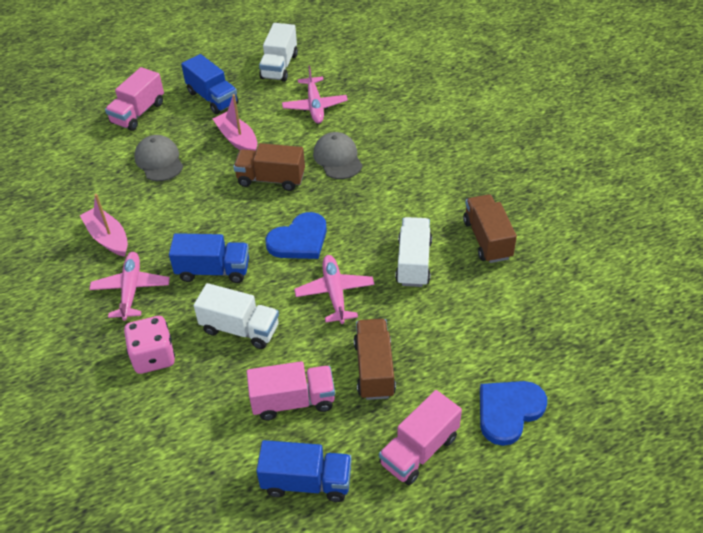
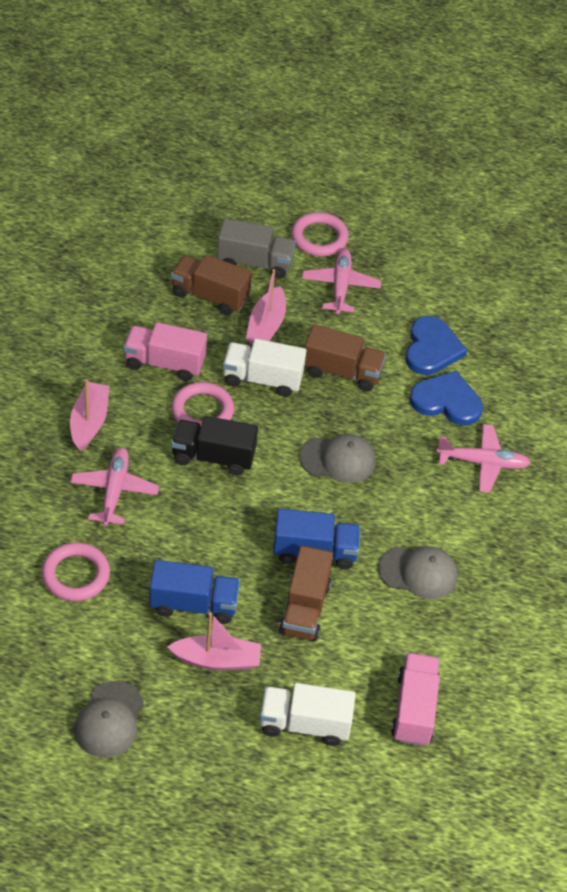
black truck: none = 0 -> [171,416,258,475] = 1
blue truck: [169,233,249,283] [181,54,239,114] [256,440,352,502] = 3 -> [149,560,240,624] [273,509,360,570] = 2
grey cap: [134,135,183,181] [313,132,363,179] = 2 -> [74,681,144,758] [299,434,376,483] [378,546,458,599] = 3
grey truck: none = 0 -> [217,218,295,279] = 1
pink boat: [80,194,128,257] [213,94,257,151] = 2 -> [70,379,110,451] [167,612,261,670] [246,269,286,345] = 3
pink dice: [124,316,175,374] = 1 -> none = 0
pink ring: none = 0 -> [42,542,110,601] [171,382,234,427] [291,212,349,256] = 3
pink truck: [105,67,164,131] [247,361,335,421] [379,390,462,485] = 3 -> [124,322,207,381] [391,653,440,746] = 2
white truck: [194,283,279,349] [259,23,298,82] [395,217,432,287] = 3 -> [223,339,306,397] [260,683,356,746] = 2

